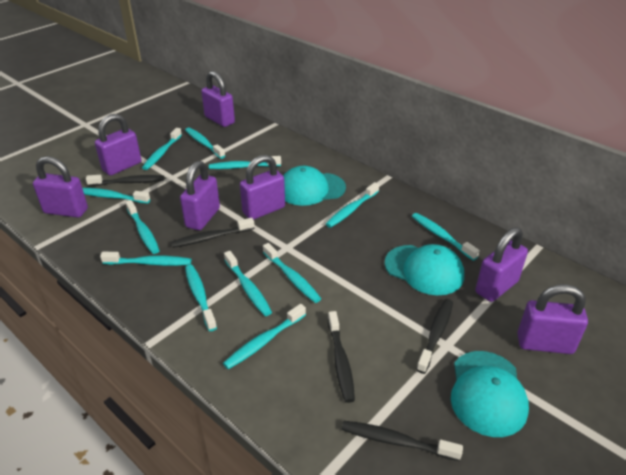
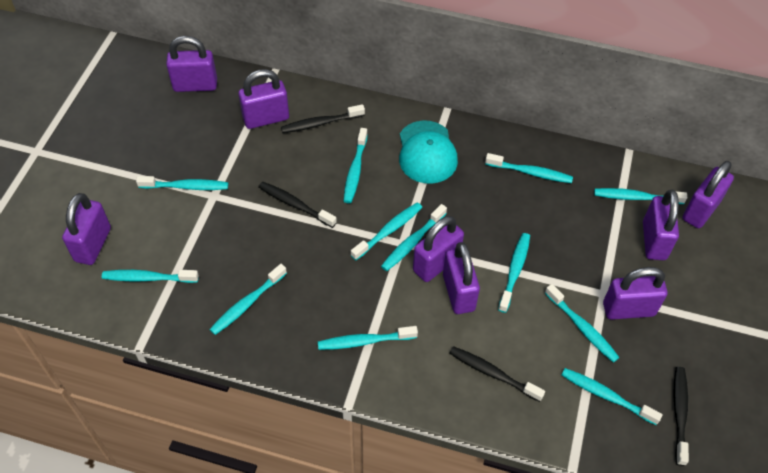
black toothbrush: [86,175,164,186] [171,218,255,248] [328,311,355,403] [341,421,463,461] [416,299,453,374] = 5 -> [258,181,337,228] [281,104,365,133] [449,346,545,402] [673,367,689,466] = 4
purple padlock: [33,156,88,218] [95,114,142,176] [180,161,220,230] [201,71,235,127] [240,155,285,220] [475,227,528,302] [517,284,588,354] = 7 -> [62,193,111,265] [166,36,217,92] [239,69,289,129] [413,216,464,282] [443,242,480,314] [603,267,668,320] [643,190,679,260] [683,161,734,228] = 8
turquoise cap: [283,166,346,206] [385,244,464,295] [451,351,529,437] = 3 -> [399,121,458,184] = 1

